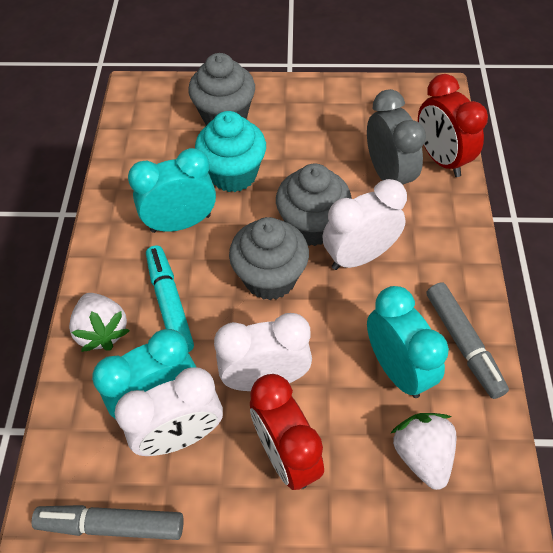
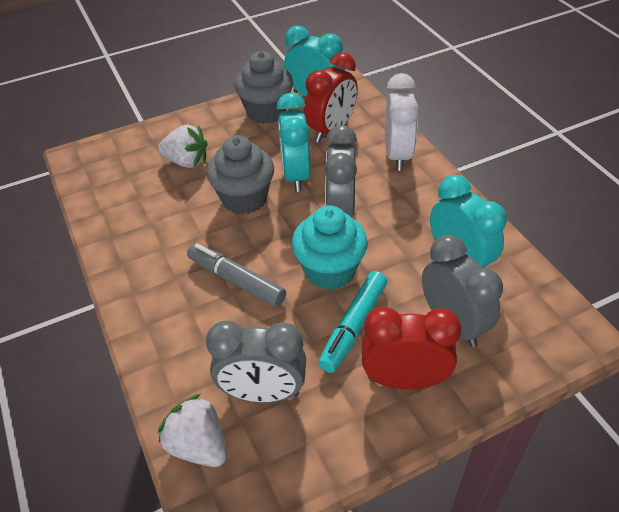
grey clock: [367,89,426,185] = 1 -> [206,321,306,403] [325,125,357,217] [422,235,503,347] = 3
grey cupcake: [188,53,255,126] [229,217,309,300] [276,164,351,246] = 3 -> [207,135,274,214] [234,51,293,124] = 2
grey marker: [32,505,184,540] [427,282,509,399] = 2 -> [187,243,286,307] = 1
white clock: [115,367,223,456] [214,313,312,391] [322,179,407,270] = 3 -> [385,73,419,171] = 1

